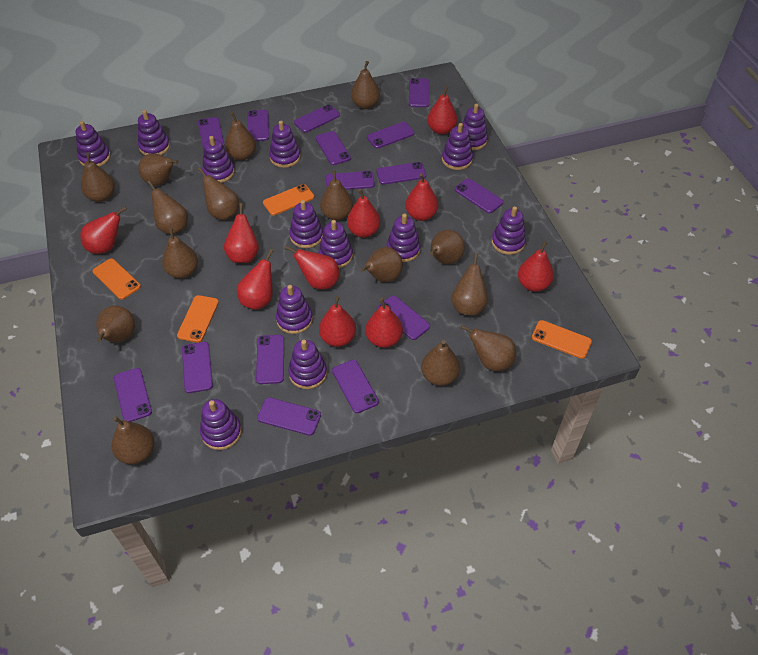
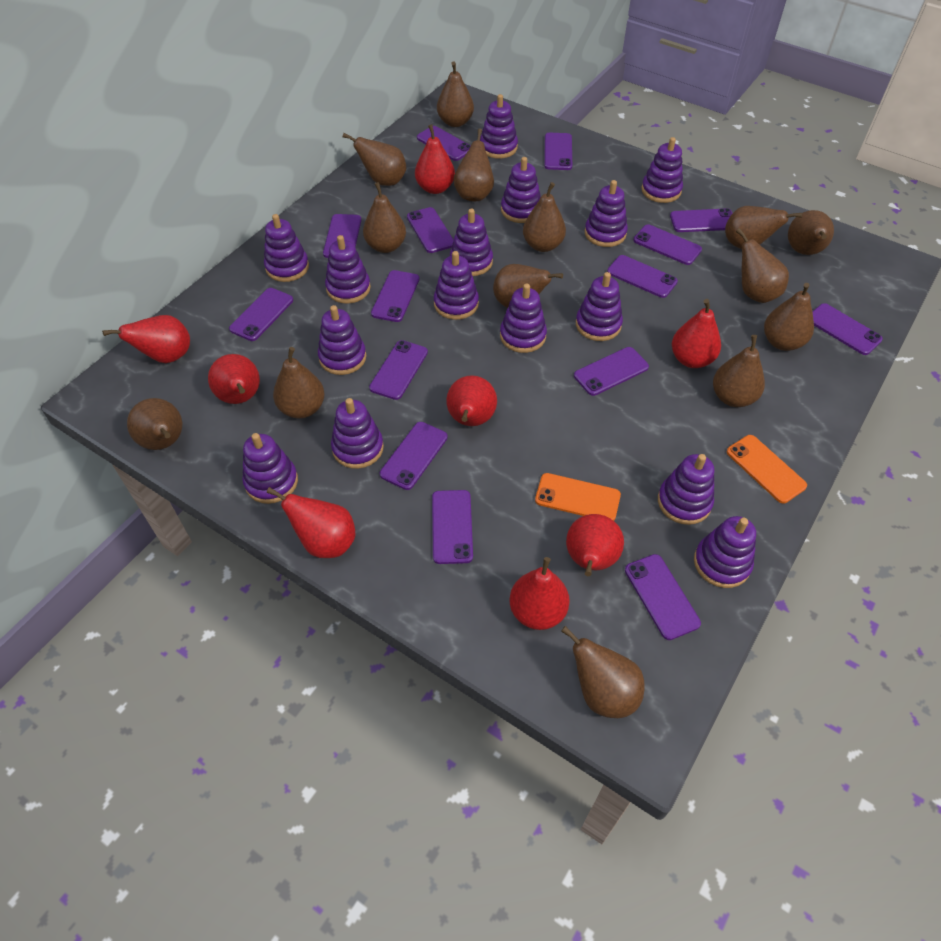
brown pear: [81,152,115,202] [96,306,135,342] [111,416,155,464] [138,153,179,186] [147,180,188,235] [162,228,198,278] [198,167,239,220] [225,112,256,160] [320,171,353,221] [351,61,380,109] [361,247,403,282] [421,340,460,386] [430,230,465,264] [451,253,488,316] [461,325,516,371] = 15 -> [127,398,182,450] [273,347,325,418] [343,133,406,186] [363,182,406,253] [437,62,474,127] [453,129,494,201] [493,264,563,308] [523,182,566,252] [561,626,645,718] [713,335,765,407] [725,206,802,249] [736,228,789,303] [764,283,814,351] [788,210,834,255] = 14
orange phone: [92,258,141,300] [177,295,219,343] [263,184,314,215] [532,320,592,359] = 4 -> [535,473,621,521] [727,435,807,503] = 2
purple stacking toy: [75,121,110,167] [138,110,170,155] [200,399,242,450] [202,136,235,183] [269,121,300,168] [276,285,313,334] [288,340,327,389] [289,200,323,248] [319,220,353,268] [387,214,421,262] [442,123,473,170] [462,104,488,150] [492,206,526,255] = 13 -> [242,433,298,504] [264,214,309,282] [318,305,366,375] [325,235,371,304] [331,398,384,469] [434,251,479,320] [450,209,493,276] [480,94,518,159] [500,284,547,353] [501,157,541,223] [576,272,623,341] [585,180,628,247] [641,137,683,203] [658,454,714,525] [694,516,756,588] = 15
red pear: [80,207,127,254] [224,203,259,263] [237,249,273,310] [285,246,340,289] [319,296,356,347] [347,189,380,238] [366,298,403,348] [405,173,438,221] [427,86,457,135] [518,241,554,292] = 10 -> [102,315,190,363] [208,354,260,404] [267,487,355,558] [415,124,455,194] [446,375,497,426] [510,557,570,630] [566,514,624,576] [672,299,721,368] = 8

